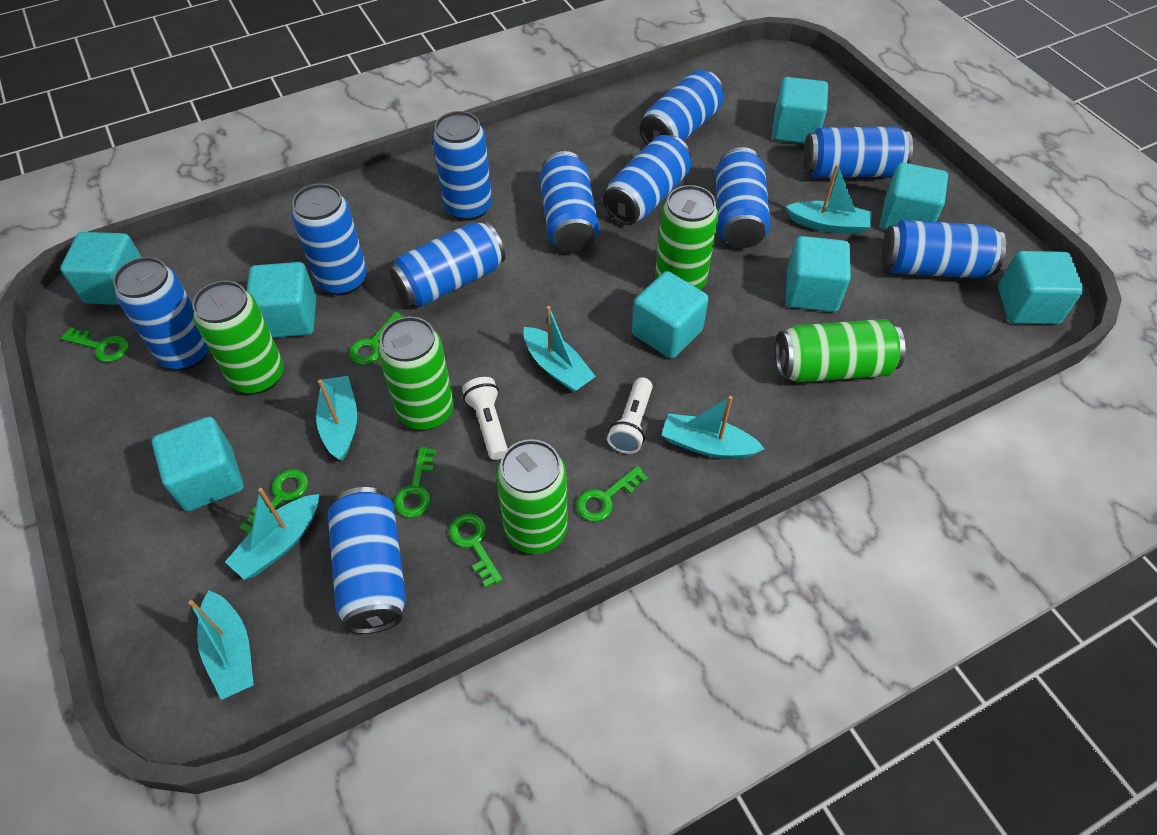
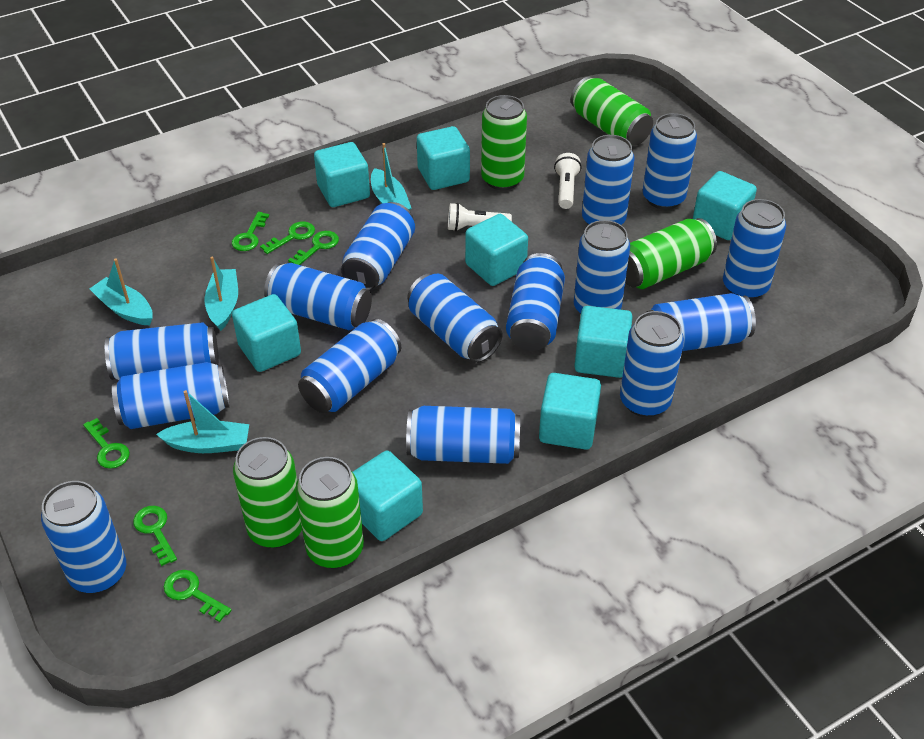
blue can: [113,257,209,370] [292,183,367,295] [328,487,406,634] [389,221,505,307] [432,111,492,221] [540,151,599,253] [603,135,691,225] [640,70,724,145] [715,147,770,248] [803,126,913,178] [882,220,1006,278] = 11 -> [41,481,126,593] [105,322,219,380] [112,362,230,429] [264,263,372,330] [298,319,401,413] [341,202,415,291] [406,406,520,464] [407,273,502,363] [506,253,565,351] [574,220,630,314] [582,135,635,225] [620,311,684,417] [643,113,697,210] [646,293,756,351] [723,199,786,300] = 15
turquoise boat: [189,590,254,700] [225,488,319,580] [316,376,357,461] [524,306,596,392] [662,396,765,459] [786,164,872,234] = 6 -> [89,258,153,325] [156,390,249,453] [205,257,238,331] [371,143,411,211] = 4

